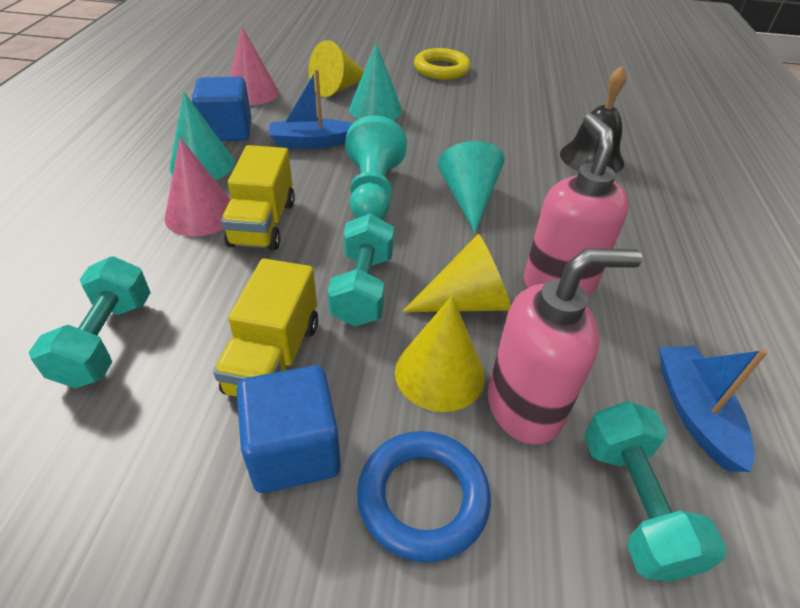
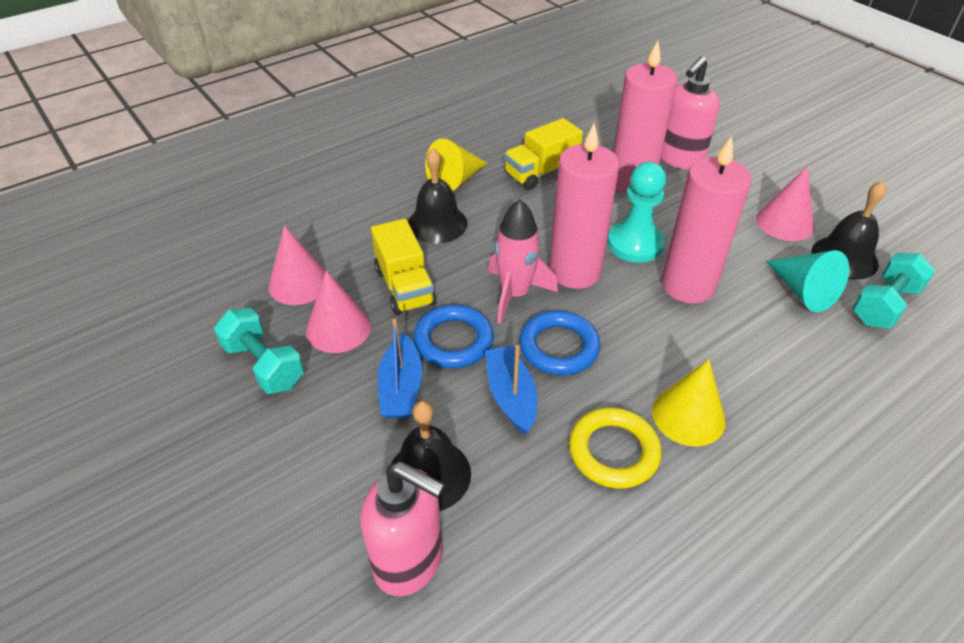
black bell: [560,66,627,174] = 1 -> [391,401,471,511] [408,148,468,244] [812,181,887,279] = 3
blue cube: [192,77,251,141] [237,365,341,493] = 2 -> none = 0
blue ring: [357,431,491,563] = 1 -> [413,305,494,368] [519,311,600,375] = 2
pink candle: none = 0 -> [549,123,620,289] [613,41,678,195] [661,136,752,303] = 3
pink cone: [164,138,231,237] [230,27,279,105] = 2 -> [268,226,326,305] [306,271,371,353] [756,166,814,241] = 3
pink rocket: none = 0 -> [488,199,558,324] = 1
turquoise cone: [170,92,235,180] [349,43,402,120] [438,141,504,233] = 3 -> [766,250,849,312] = 1
turquoise dumbbell: [29,257,151,388] [328,214,394,326] [584,401,727,582] = 3 -> [214,308,304,394] [853,253,935,329] = 2
yellow cone: [308,40,364,97] [395,296,485,412] [402,234,511,312] = 3 -> [425,139,487,192] [652,359,726,447] = 2

